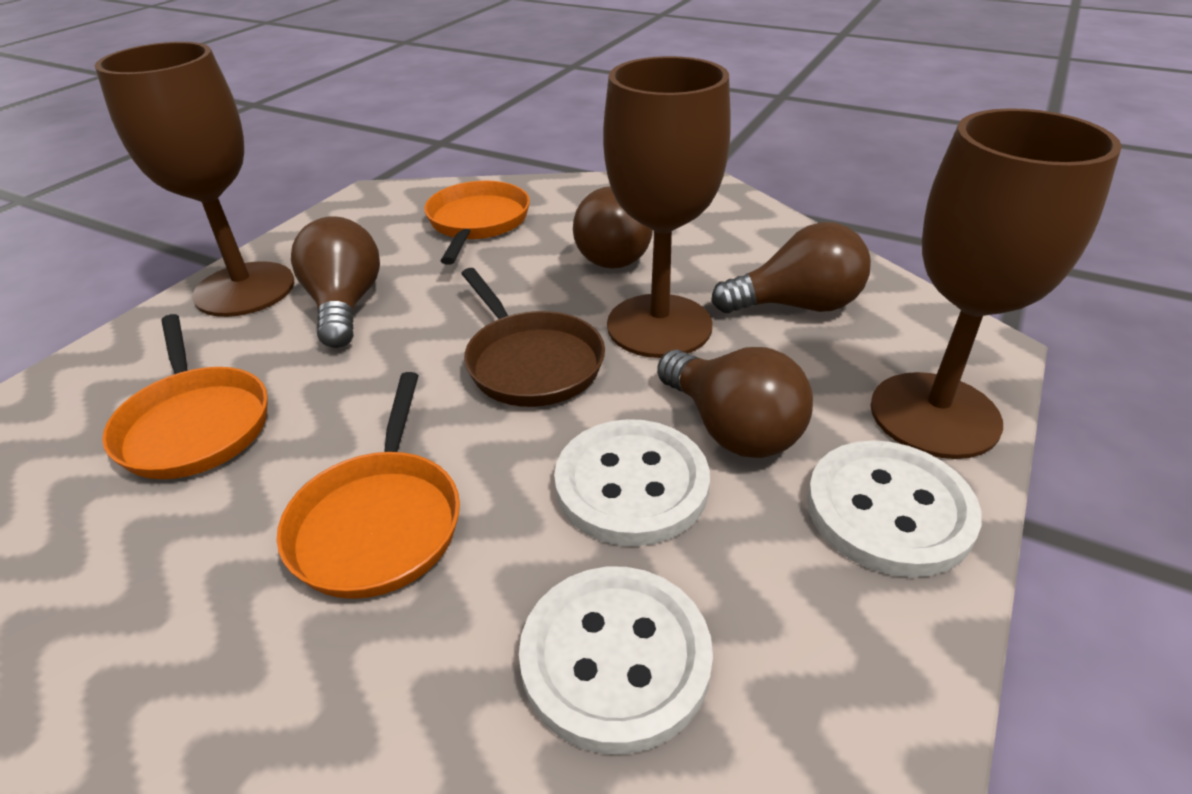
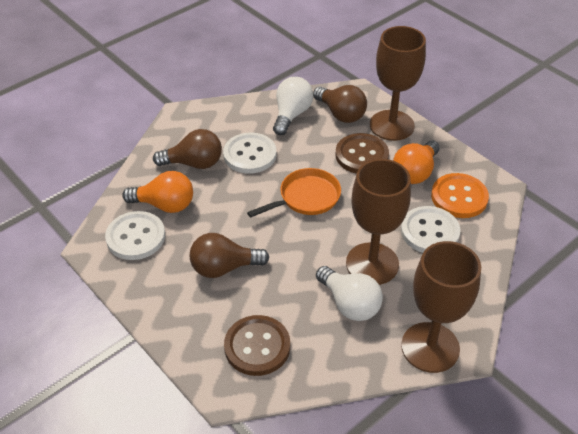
brown button: none = 0 -> [224,315,290,376] [335,133,389,174] = 2
brown light bulb: [291,216,380,348] [573,186,653,269] [657,347,813,458] [711,222,871,313] = 4 -> [153,129,222,169] [190,233,269,278] [313,85,367,123] = 3
brown pan: [461,268,605,407] = 1 -> none = 0
orange button: none = 0 -> [431,173,489,218] = 1
orange light bulb: none = 0 -> [122,171,193,213] [393,141,440,184] = 2
orange pan: [102,314,268,479] [277,372,460,599] [424,181,530,265] = 3 -> [247,168,341,218] = 1
white light bulb: none = 0 -> [273,77,313,135] [316,266,383,321] = 2

